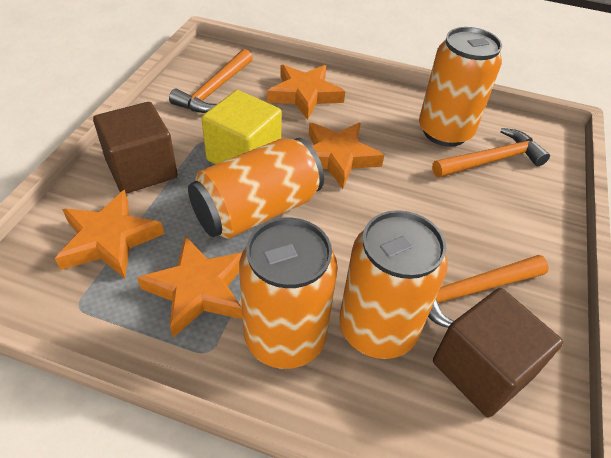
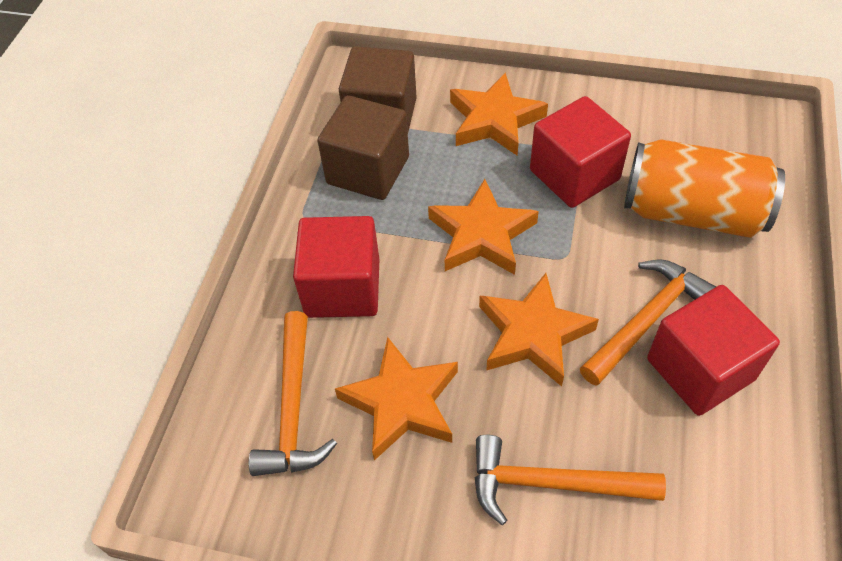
orange can: [188,138,324,239] [239,217,338,369] [340,210,448,359] [419,27,502,147] = 4 -> [624,139,785,238] = 1
red cube: none = 0 -> [293,216,379,318] [530,96,631,208] [647,285,780,416] = 3
yellow cube: [201,90,282,165] = 1 -> none = 0

